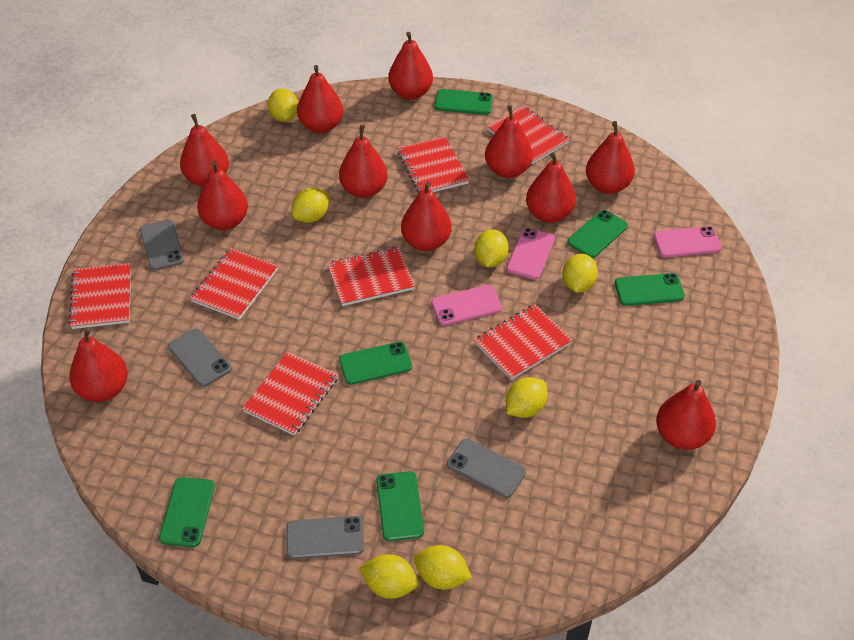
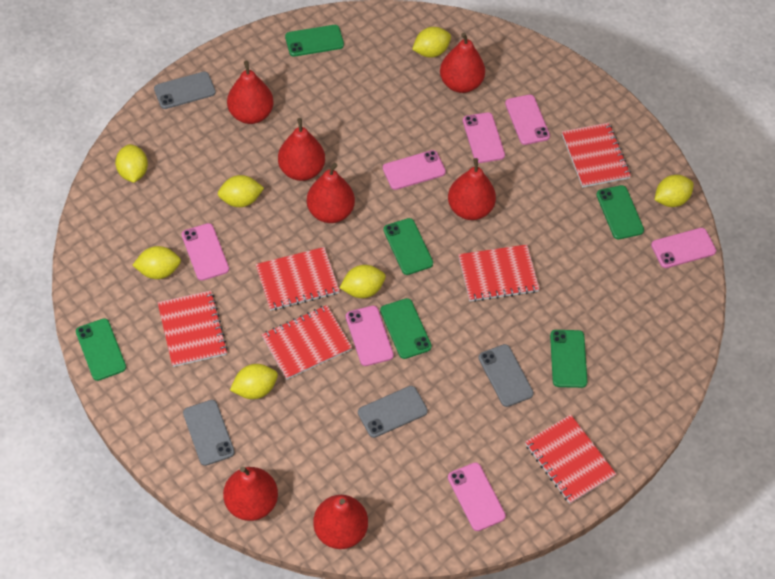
pink phone: [431,285,502,325] [506,228,555,279] [654,226,722,258] = 3 -> [182,223,229,281] [346,306,394,366] [383,150,446,190] [448,462,506,531] [463,112,505,163] [505,95,550,145] [651,228,716,268] = 7
red notebook: [69,263,131,329] [190,248,278,320] [242,352,338,435] [327,247,415,306] [397,136,469,193] [474,304,573,380] [487,106,570,164] = 7 -> [158,290,228,367] [256,247,340,311] [262,305,352,380] [458,245,540,302] [525,415,616,504] [562,123,631,187] = 6
red pear: [69,327,128,402] [180,114,229,187] [197,161,248,230] [297,65,343,133] [339,125,388,198] [388,32,433,100] [401,182,452,251] [485,105,533,178] [526,152,576,223] [586,121,635,194] [656,380,716,450] = 11 -> [223,466,278,521] [227,61,274,124] [278,118,325,181] [307,163,355,223] [313,495,368,549] [440,33,485,93] [448,158,496,220] = 7

